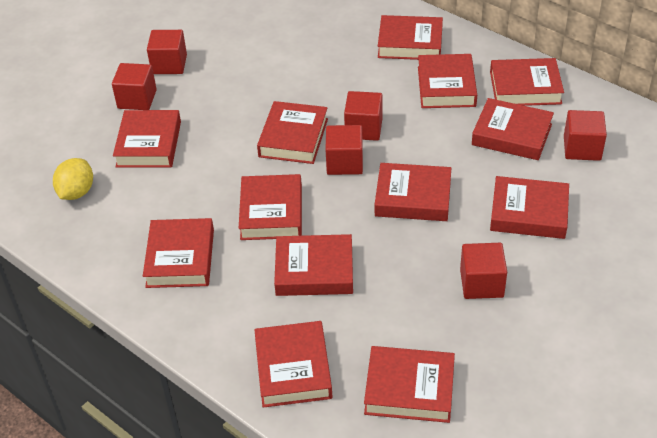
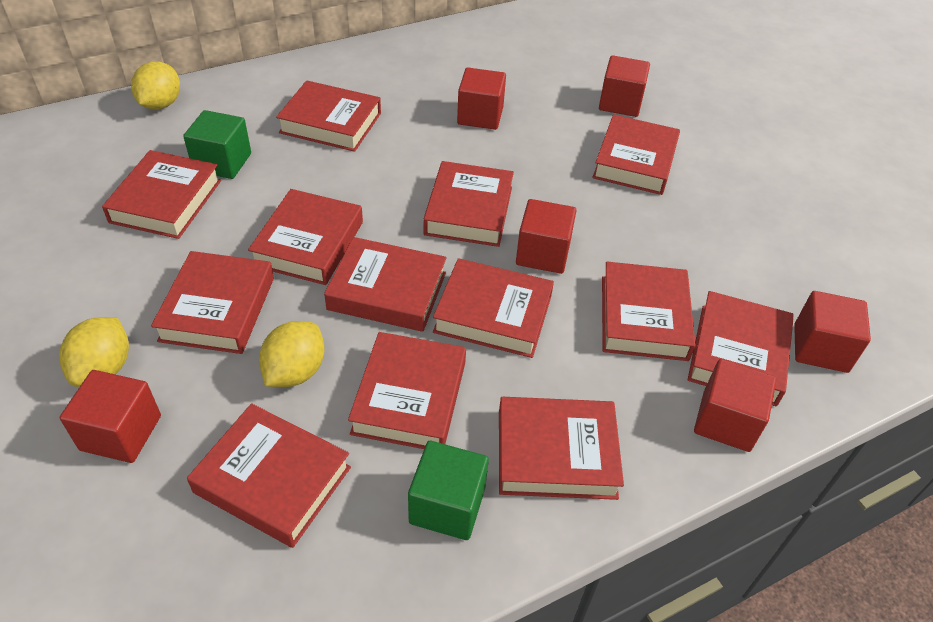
green cube: none = 0 -> [183,110,251,179] [408,441,489,540] = 2
yellow lemon: [53,158,93,200] = 1 -> [59,317,129,387] [131,61,180,110] [259,321,325,387] = 3

